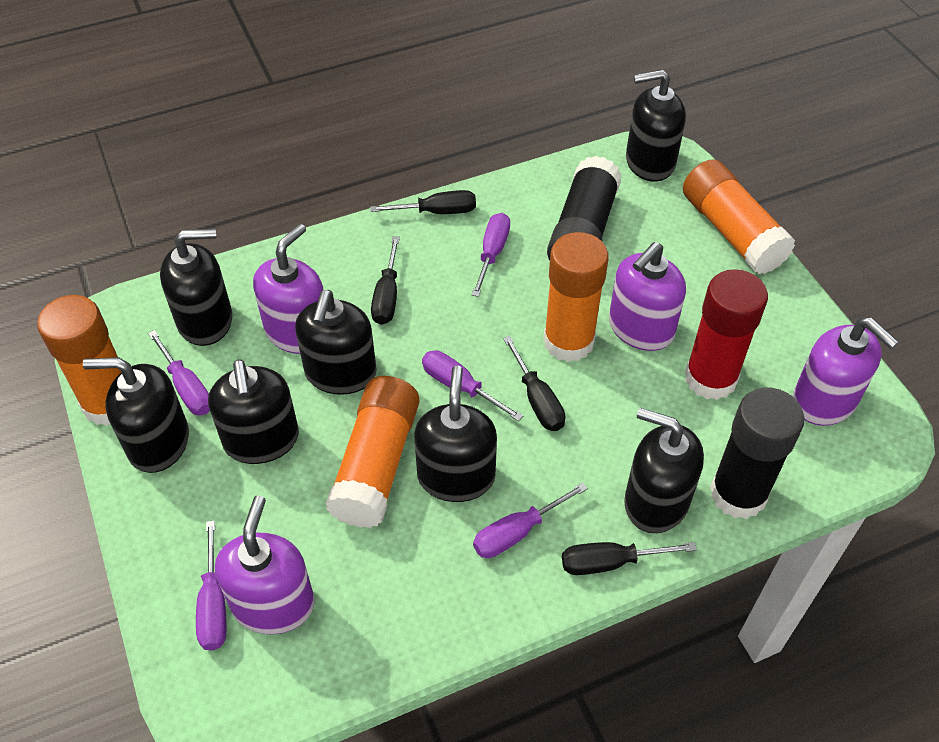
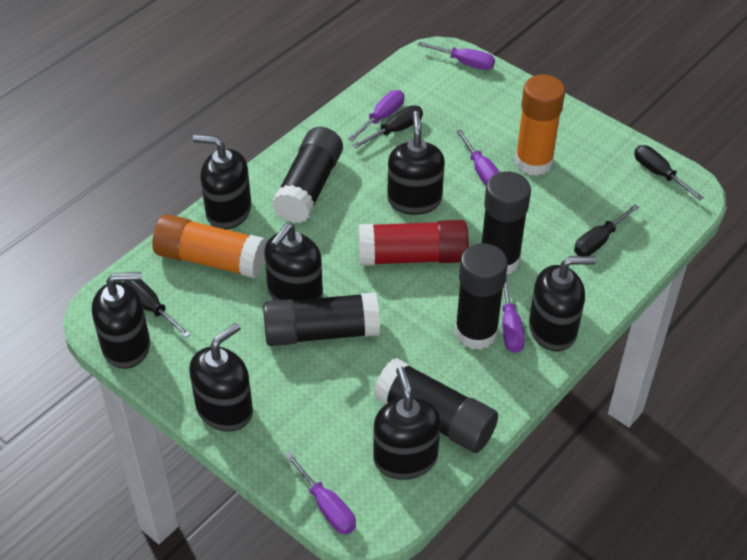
black glue stick: [547,156,621,261] [710,388,805,519] = 2 -> [263,292,380,346] [272,127,343,223] [374,358,498,453] [455,243,508,350] [482,171,531,274] = 5
orange glue stick: [37,295,121,426] [326,376,419,528] [543,232,609,362] [683,159,796,274] = 4 -> [152,214,267,278] [515,74,565,176] = 2
purple soap dispenser: [215,495,315,634] [253,224,324,354] [609,242,686,351] [793,317,899,426] = 4 -> none = 0

